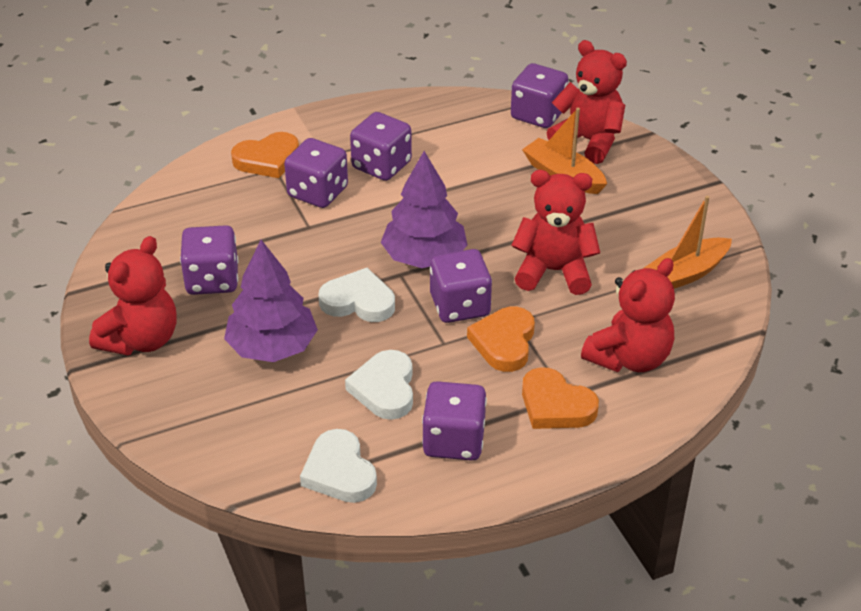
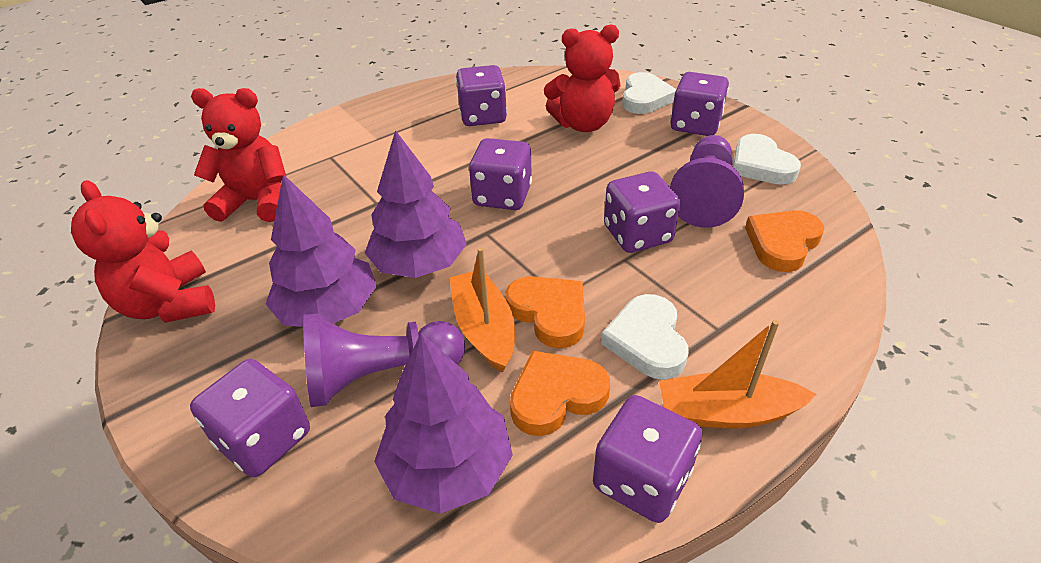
purple pawn: none = 0 -> [303,314,465,407] [670,135,744,228] = 2
purple tree: [224,240,318,362] [381,151,468,268] = 2 -> [265,174,377,327] [365,130,467,278] [374,333,513,514] = 3
red teddy bear: [89,236,177,356] [511,170,600,295] [546,40,627,164] [581,258,675,372] = 4 -> [71,180,215,323] [191,88,286,222] [544,24,621,132] = 3

